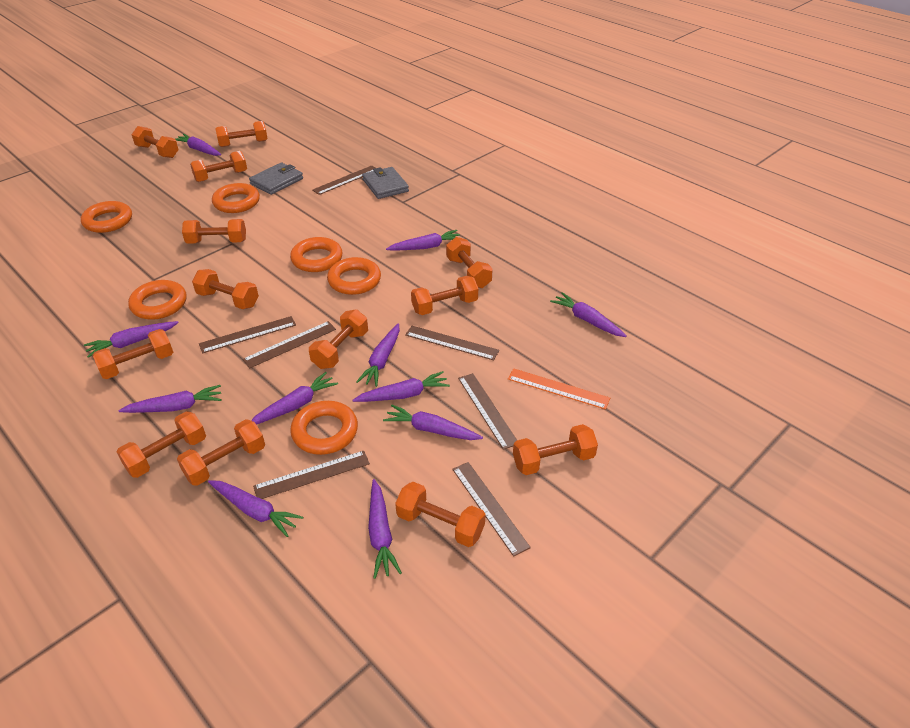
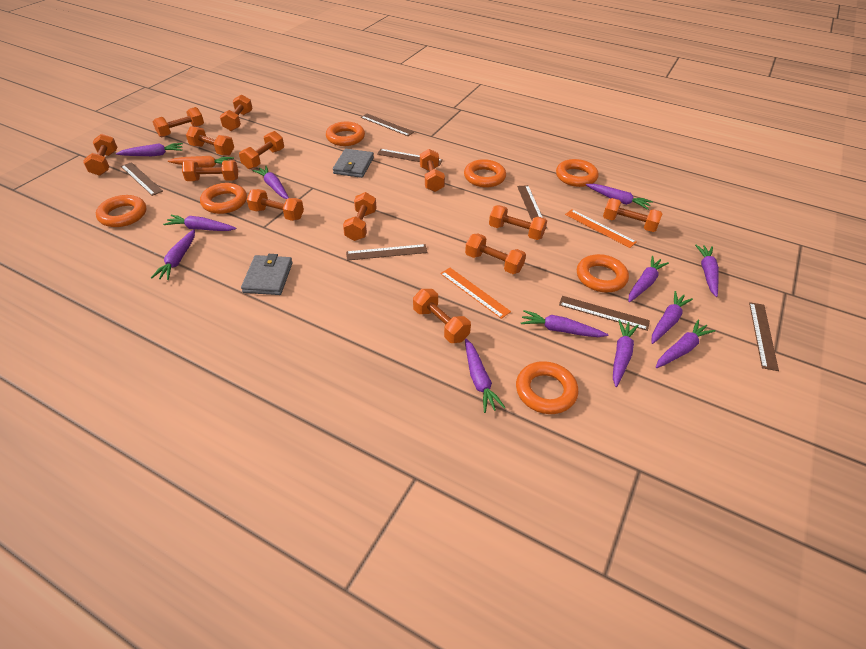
orange carrot: none = 0 -> [168,156,234,168] = 1
orange ring: [81,201,132,233] [128,280,187,320] [212,183,260,213] [290,237,343,272] [290,401,358,455] [327,257,381,295] = 6 -> [96,195,146,227] [200,183,247,214] [326,122,365,146] [464,159,506,187] [516,361,578,414] [556,159,599,187] [577,254,629,292] = 7
orange ruler: [508,368,610,410] = 1 -> [440,268,511,319] [565,209,636,248] = 2
purple carrot: [84,321,179,358] [118,385,222,413] [176,134,221,156] [208,480,303,537] [251,372,338,424] [353,371,450,402] [356,323,400,387] [368,479,402,579] [383,405,483,440] [386,230,460,251] [550,292,627,337] = 11 -> [116,143,183,156] [151,229,195,280] [163,215,236,231] [252,166,289,199] [465,339,506,413] [521,310,609,337] [586,184,653,210] [613,320,639,387] [628,256,669,302] [652,291,693,344] [656,320,716,368] [695,245,719,297] = 12

